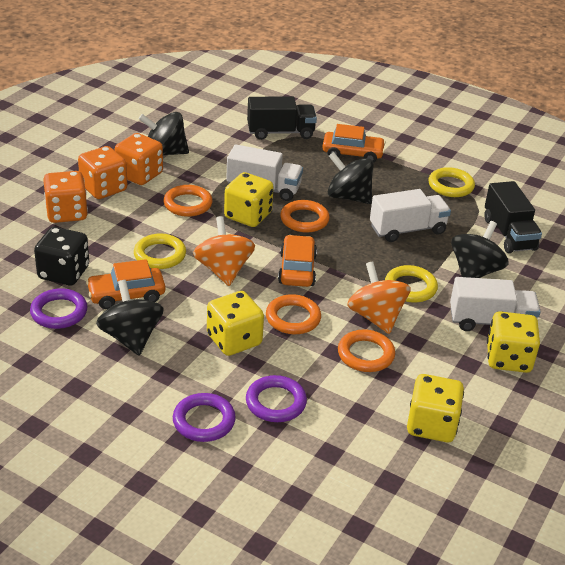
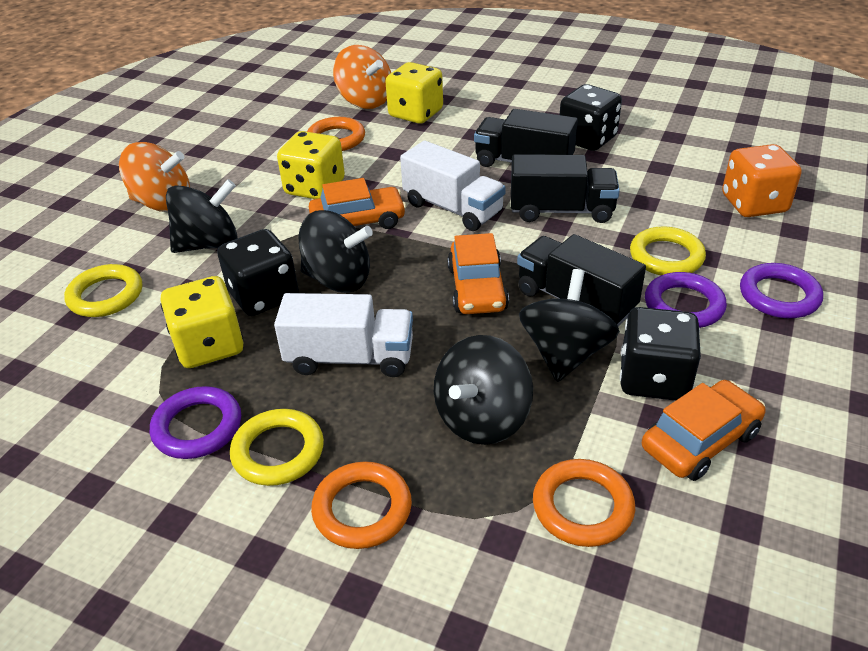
black dice: [34,227,89,285] = 1 -> [217,229,299,316] [560,84,622,151] [620,307,701,401] = 3
black truck: [247,96,317,140] [484,181,542,253] = 2 -> [474,109,578,167] [511,154,620,223] [517,234,646,327] = 3
orange dice: [43,171,88,223] [78,146,127,199] [115,133,163,185] = 3 -> [722,144,801,217] = 1
orange ring: [164,185,213,217] [266,294,321,334] [280,200,330,233] [338,329,395,372] = 4 -> [307,117,365,151] [311,461,412,549] [533,459,635,547] = 3
white truck: [226,144,303,201] [370,189,451,242] [450,277,541,331] = 3 -> [274,293,413,377] [400,141,506,231] = 2
yellow dice: [207,291,264,356] [224,172,274,227] [407,374,464,442] [487,311,540,373] = 4 -> [161,276,243,368] [277,131,345,199] [385,62,443,124] = 3

